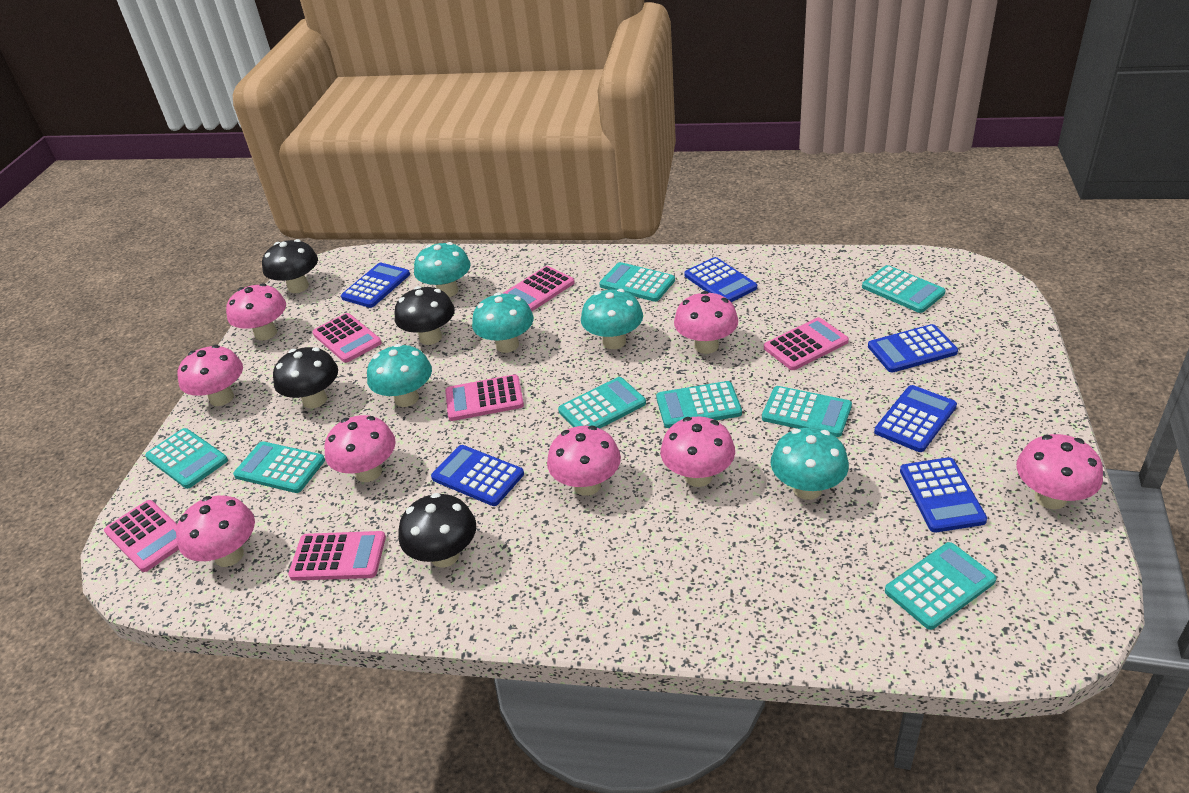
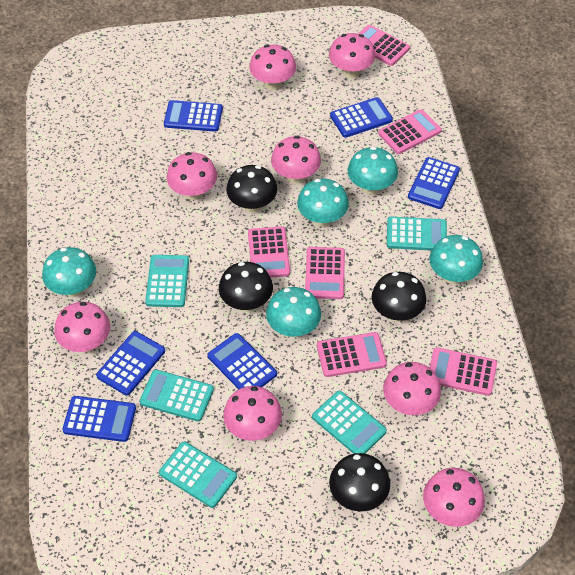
turquoise calculator: [145,428,228,489] [233,441,325,493] [558,377,646,428] [599,262,675,302] [656,381,742,428] [762,386,852,437] [862,265,946,313] [885,542,996,630] = 8 -> [140,370,214,422] [145,255,189,307] [159,441,237,508] [312,391,387,454] [387,217,447,251] = 5

